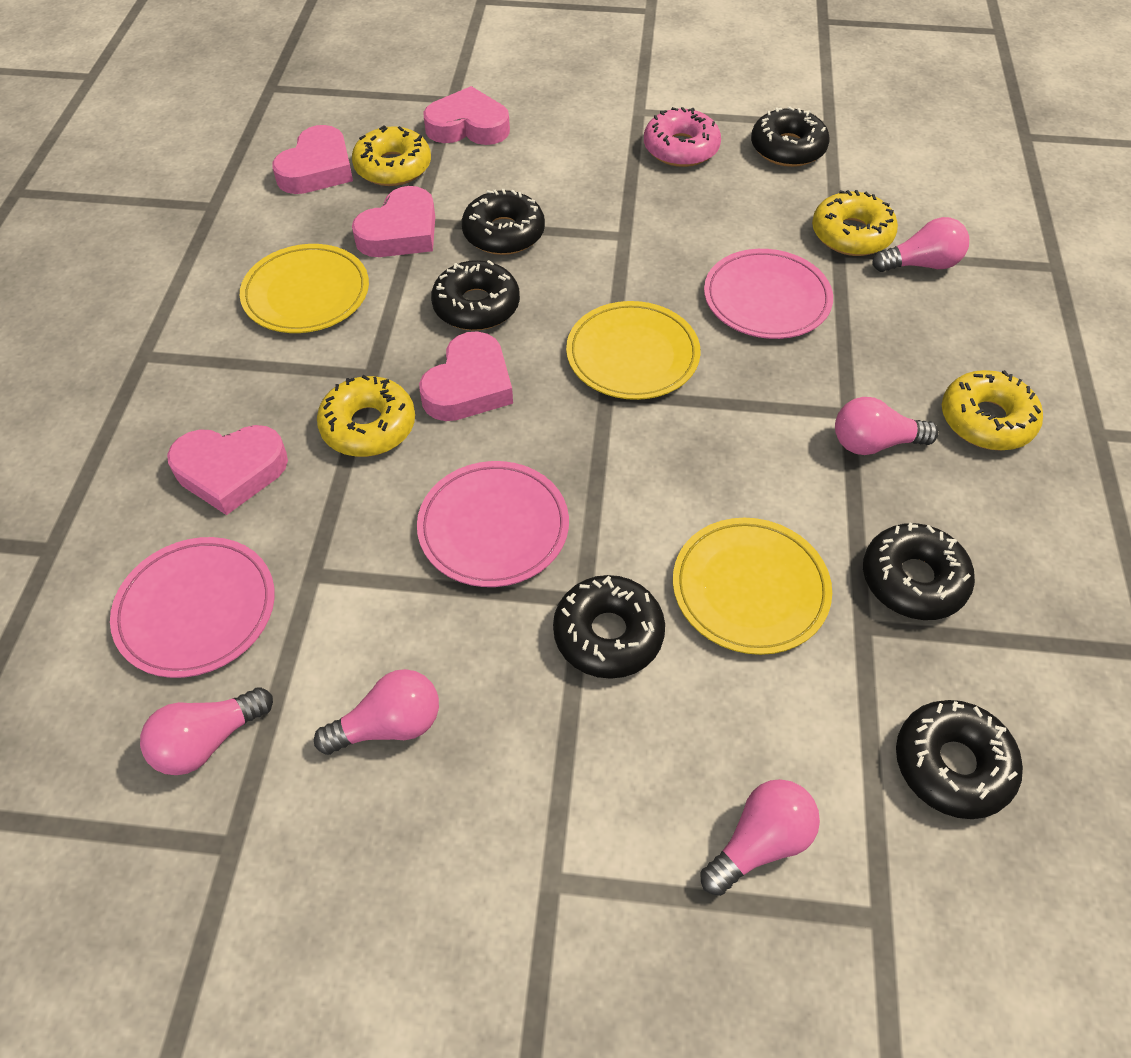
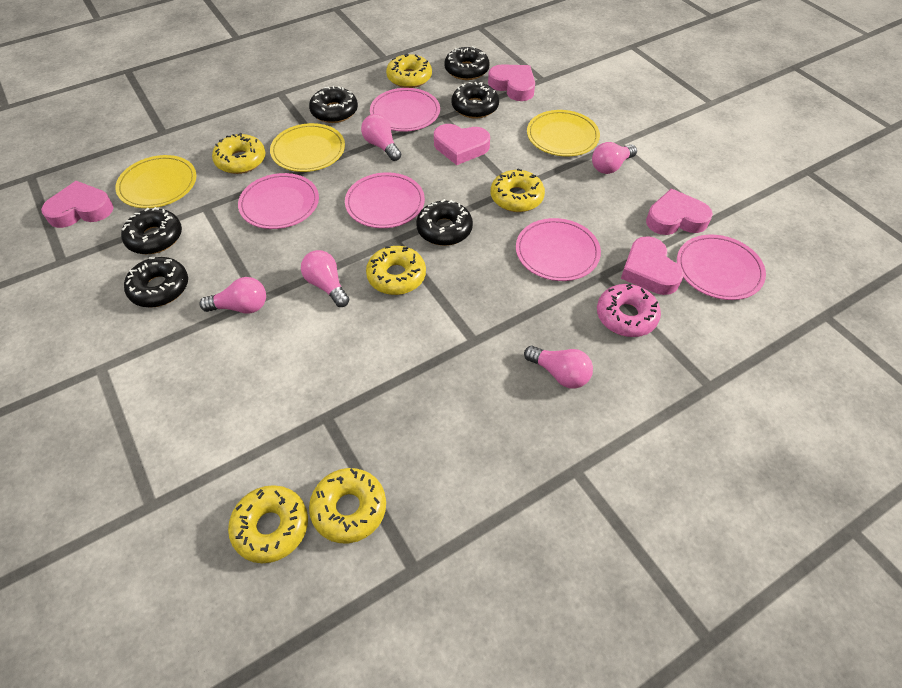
pink plate: [110,537,275,678] [417,461,569,587] [704,249,833,339] = 3 -> [238,173,319,229] [345,172,425,228] [370,88,440,132] [516,218,601,281] [677,234,766,300] = 5
yellow donut: [317,375,415,457] [352,126,431,186] [812,190,898,256] [942,370,1043,451] = 4 -> [212,133,266,174] [228,485,308,563] [309,468,386,543] [366,246,426,295] [386,53,432,88] [491,169,545,212] = 6

